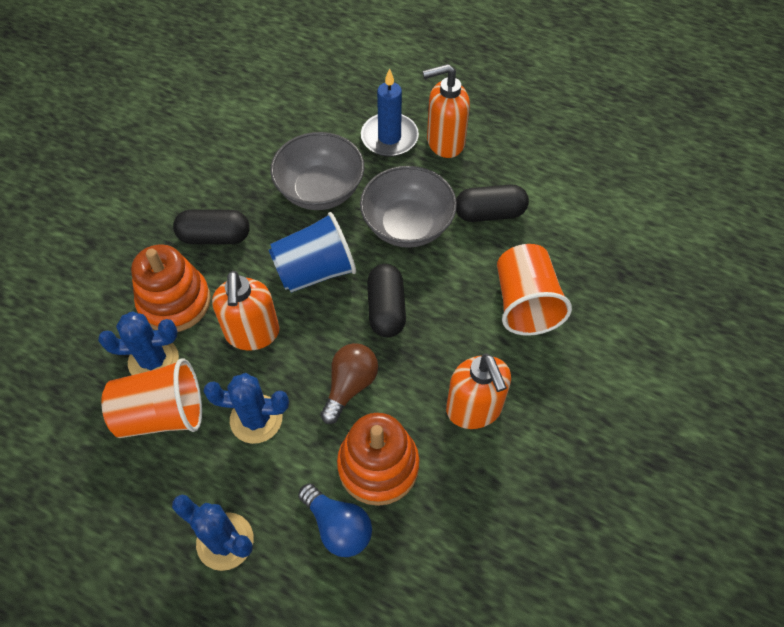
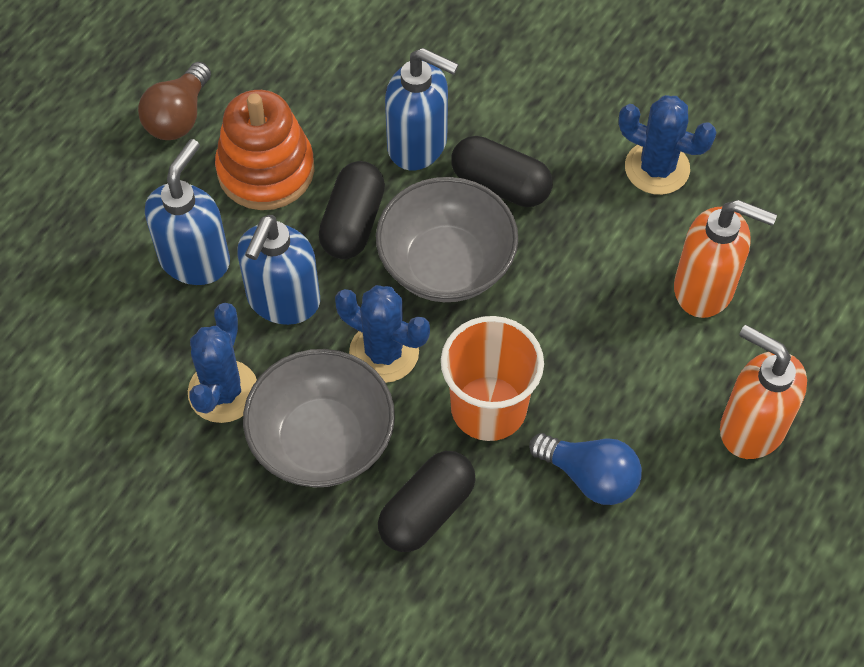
blue candle: [361,68,419,157] = 1 -> none = 0
blue cup: [269,212,356,293] = 1 -> none = 0
blue soap dispenser: none = 0 -> [145,139,230,285] [237,215,320,325] [385,48,459,170] = 3
orange cup: [101,358,202,438] [497,244,572,336] = 2 -> [441,316,544,441] = 1
orange soap dispenser: [212,271,280,350] [423,64,470,158] [446,354,511,429] = 3 -> [674,200,777,318] [720,325,807,459] = 2
orange stacking toy: [131,244,211,332] [337,413,419,506] = 2 -> [215,90,314,210] = 1

